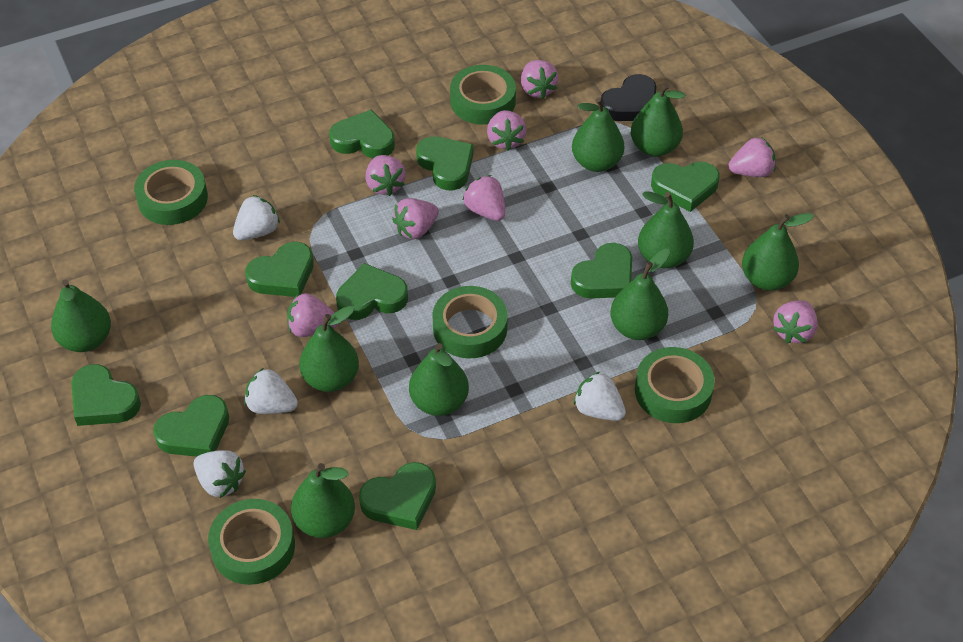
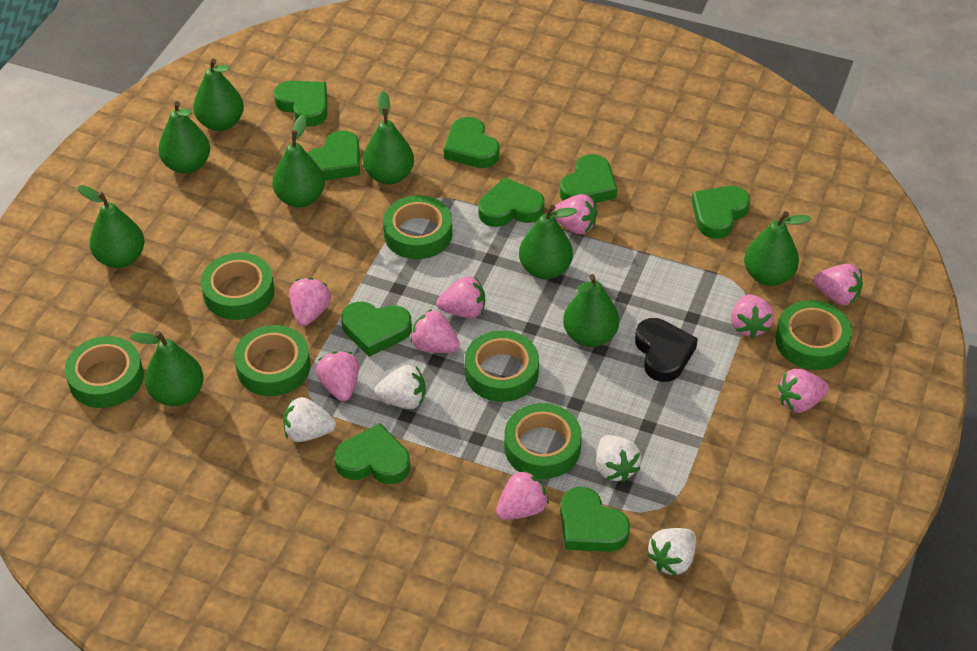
green tape: [134,160,208,225] [208,499,295,585] [432,286,508,358] [450,65,516,125] [635,347,715,423] = 5 -> [65,336,144,408] [201,253,275,320] [234,325,310,396] [383,195,452,259] [465,330,539,402] [504,403,582,479] [775,300,852,370] = 7
pink strawberry: [287,293,338,337] [366,155,406,196] [392,198,439,239] [463,175,505,221] [487,110,527,151] [521,60,559,99] [728,137,776,177] [773,300,818,344] = 8 -> [290,278,331,326] [316,351,359,401] [410,309,460,353] [437,276,485,318] [496,470,549,520] [551,194,598,235] [731,294,774,338] [778,369,829,413] [814,264,863,305] = 9

